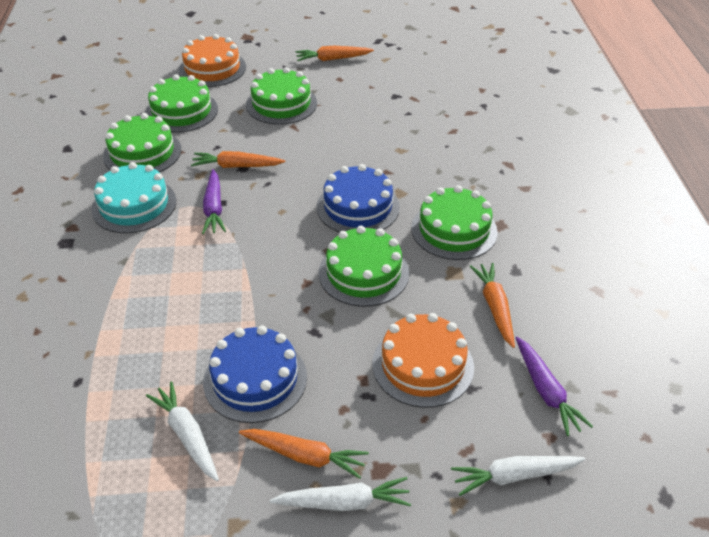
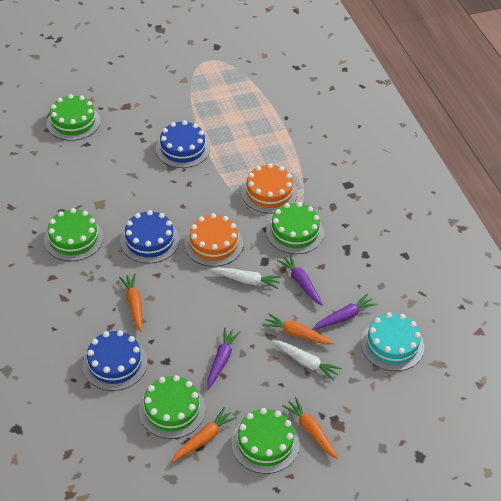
blue cake: [203,326,307,423] [317,164,400,232] = 2 -> [82,330,147,391] [120,210,179,263] [156,120,210,168] = 3
purple carrot: [202,169,226,234] [516,337,593,436] = 2 -> [207,327,240,390] [277,254,323,306] [313,293,377,330] = 3
white carrot: [146,382,219,481] [269,477,411,511] [451,456,585,496] = 3 -> [210,268,282,289] [272,340,342,381] = 2

